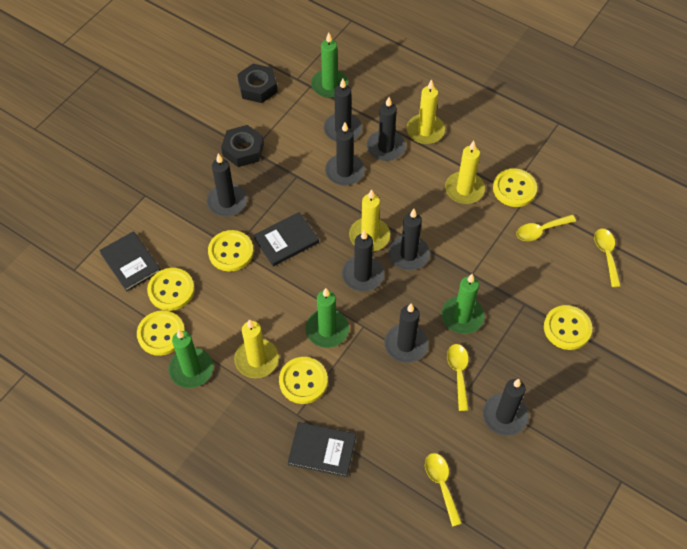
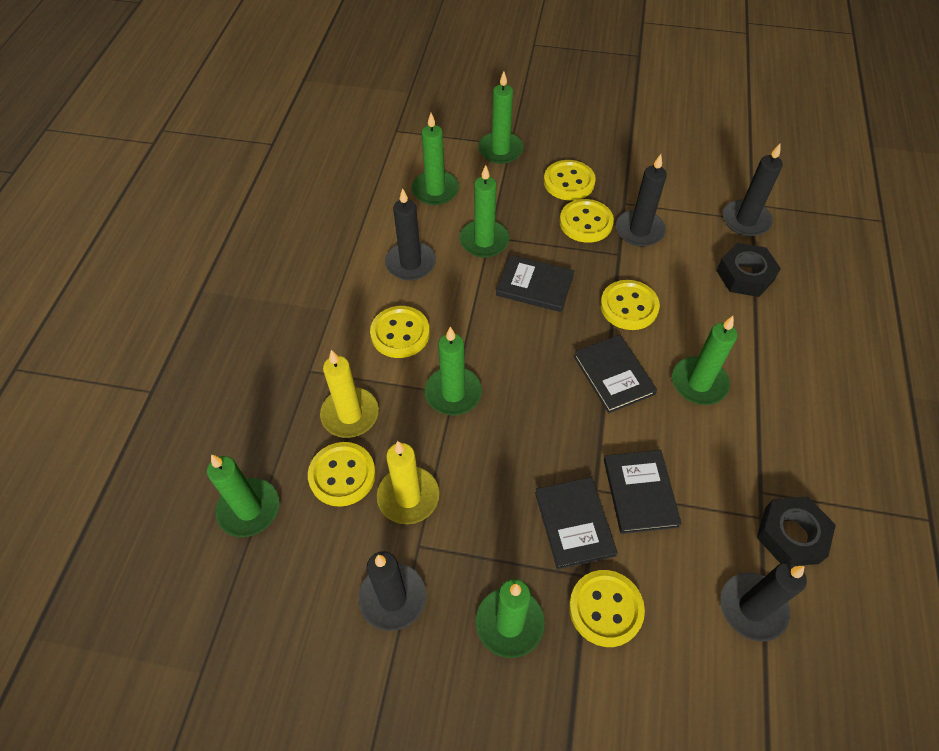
black book: [99,231,161,291] [254,212,319,266] [288,422,356,477] = 3 -> [496,255,574,312] [535,477,617,569] [574,335,657,413] [604,450,682,534] = 4
black candle: [207,153,247,217] [324,79,362,141] [325,122,365,186] [342,230,384,292] [367,97,406,161] [384,304,428,363] [388,209,430,270] [483,379,529,436] = 8 -> [359,551,426,631] [385,188,436,281] [616,154,667,247] [721,562,807,642] [723,143,783,236] = 5
green candle: [169,329,213,388] [305,288,349,348] [311,33,348,98] [441,274,485,334] = 4 -> [207,454,279,537] [412,113,459,205] [424,327,482,415] [459,165,509,258] [476,579,545,658] [478,72,524,164] [672,316,738,405] = 7
yellow candle: [234,319,279,378] [349,189,390,251] [407,79,445,144] [445,141,485,204] = 4 -> [320,350,379,438] [377,441,439,524] = 2
yellow spoon: [425,453,462,527] [447,344,469,411] [516,215,576,241] [594,229,621,287] = 4 -> none = 0

